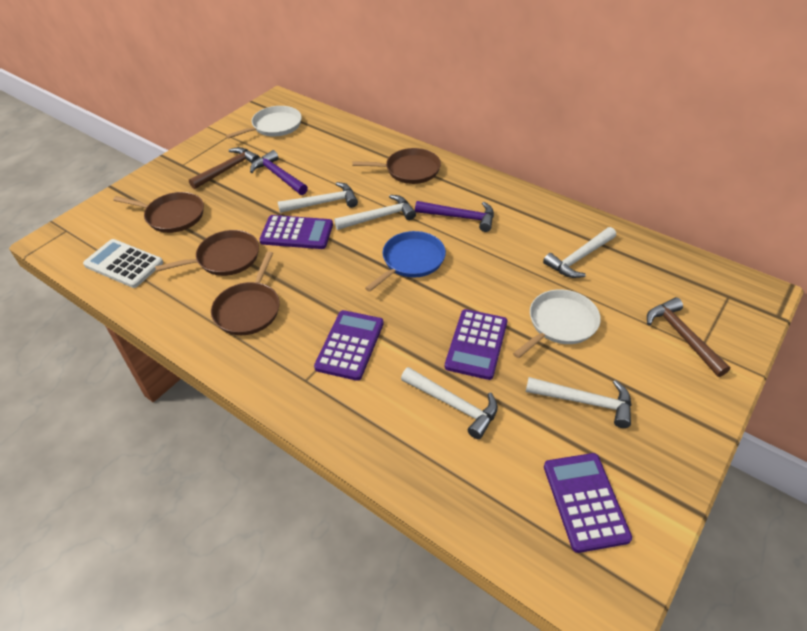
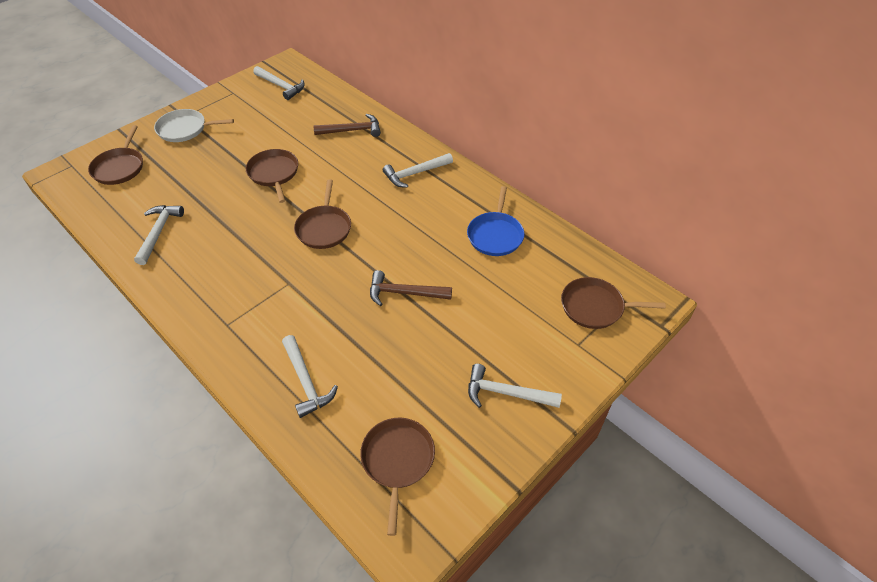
brown pan: [113,192,204,233] [155,230,259,276] [211,252,280,335] [352,148,441,184] = 4 -> [88,125,143,185] [246,149,298,203] [294,179,351,249] [360,418,435,536] [561,277,666,329] = 5
purple calculator: [259,215,333,249] [314,310,384,381] [445,309,507,380] [544,453,632,553] = 4 -> none = 0
purple hammer: [250,150,308,195] [415,201,494,232] = 2 -> none = 0
white calculator: [83,239,163,288] = 1 -> none = 0
white pan: [226,106,302,139] [513,289,601,358] = 2 -> [154,109,234,142] = 1

